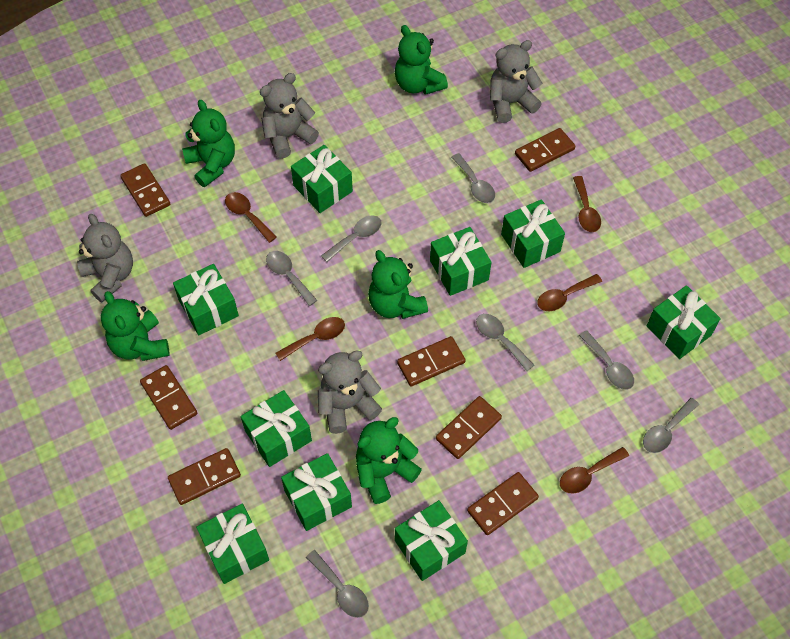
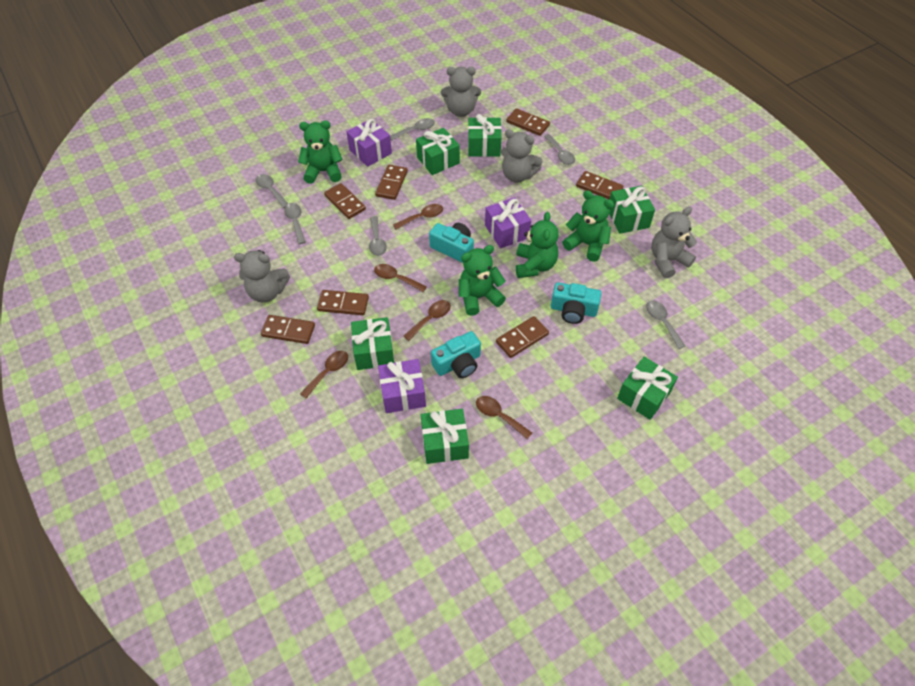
green gift: [173,264,239,335] [196,503,269,584] [241,390,312,467] [281,453,352,531] [291,145,353,213] [395,500,468,581] [430,227,491,296] [501,199,565,268] [647,285,721,359] = 9 -> [351,317,394,370] [416,128,460,175] [421,409,469,464] [468,114,502,157] [609,186,655,234] [617,357,678,420] = 6
green teddy bear: [101,291,170,361] [182,99,235,187] [356,417,422,504] [368,250,428,319] [395,25,448,95] = 5 -> [298,120,343,184] [459,245,506,316] [516,212,559,278] [562,190,614,262] = 4
grey spoon: [266,251,317,306] [306,550,369,618] [321,216,382,262] [451,153,495,203] [476,314,534,371] [579,330,634,390] [643,398,699,453] = 7 -> [256,174,288,208] [284,203,306,244] [369,216,387,256] [390,118,435,140] [544,134,575,165] [646,300,685,349] = 6
purple gift: none = 0 -> [347,119,392,167] [378,359,426,413] [485,197,531,248] = 3
turquoise camera: none = 0 -> [429,223,474,263] [431,331,481,378] [551,282,601,324] = 3

